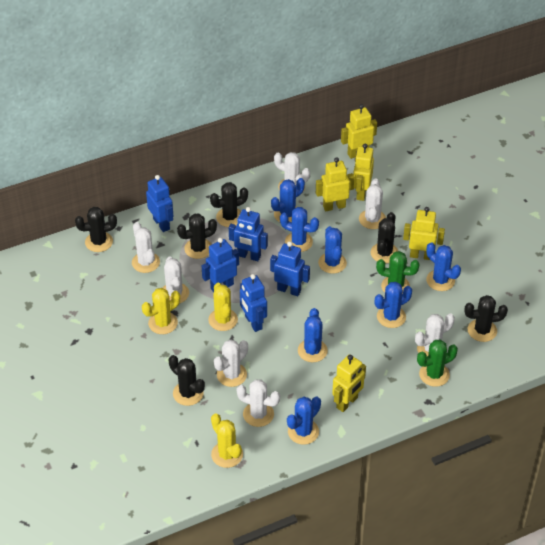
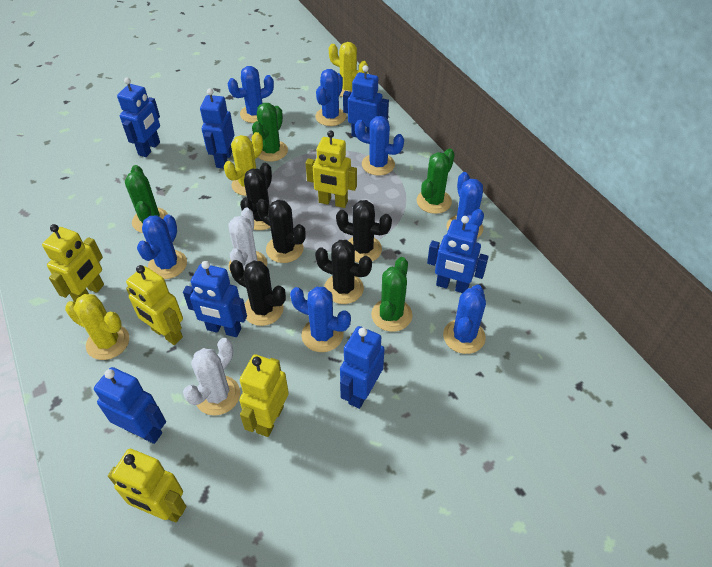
black cactus: [75,207,117,252] [169,355,205,406] [177,213,217,259] [210,182,248,227] [371,212,398,263] [464,295,508,342] = 6 -> [230,260,286,326] [240,163,272,230] [256,199,306,263] [315,240,372,304] [336,200,392,263] = 5
blue robot: [146,175,173,232] [202,238,239,292] [229,207,268,261] [240,274,267,332] [270,241,310,296] = 5 -> [94,367,166,444] [117,77,160,157] [183,261,247,337] [200,88,234,168] [340,326,385,409] [343,65,389,137] [427,216,489,293] = 7
green cactus: [376,251,420,293] [417,340,458,387] = 2 -> [125,165,168,233] [252,103,288,162] [371,257,413,332] [417,148,455,214] = 4
white cactus: [132,222,160,273] [163,256,189,304] [214,340,248,387] [237,379,280,427] [274,152,310,193] [359,178,386,229] [415,313,455,356] = 7 -> [183,338,240,416] [228,208,267,272] = 2

